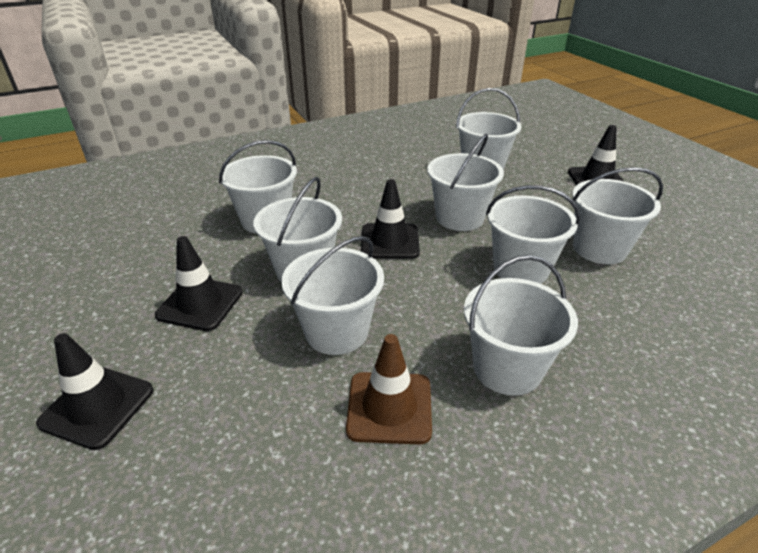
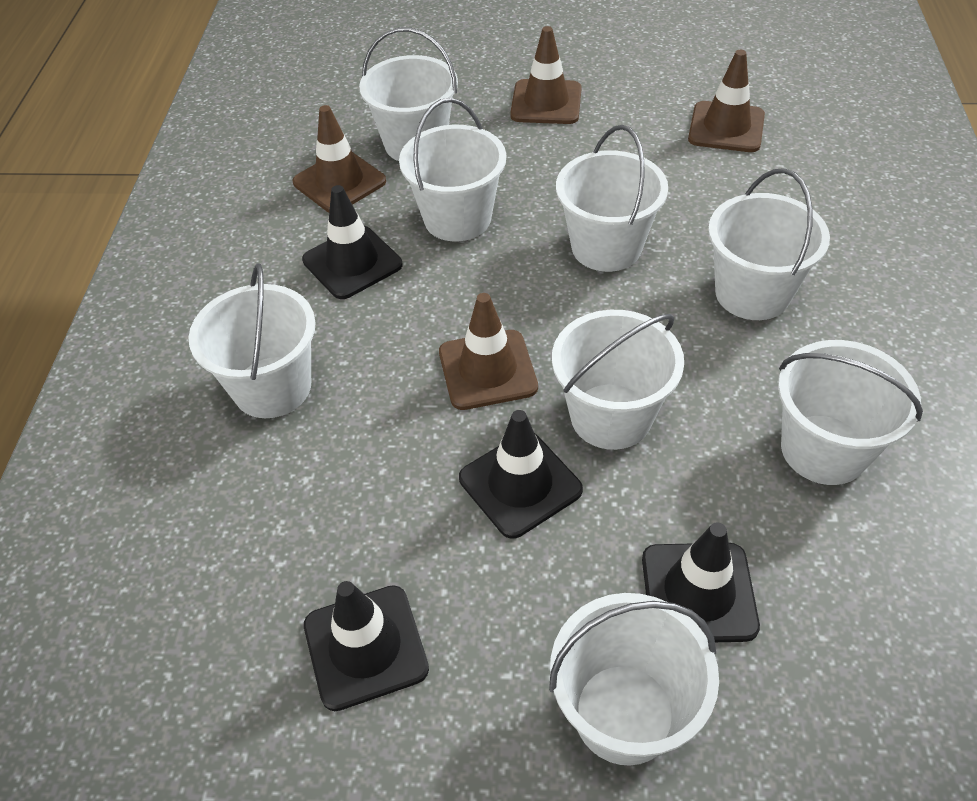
brown traffic cone: [346,334,432,444] = 1 -> [293,105,386,212] [439,293,538,410] [510,26,582,124] [688,50,765,152] = 4

